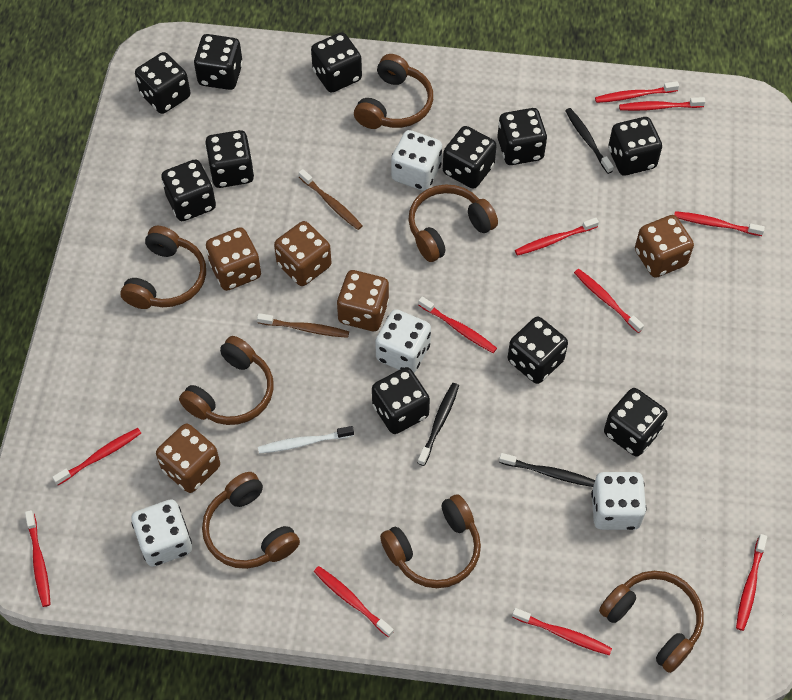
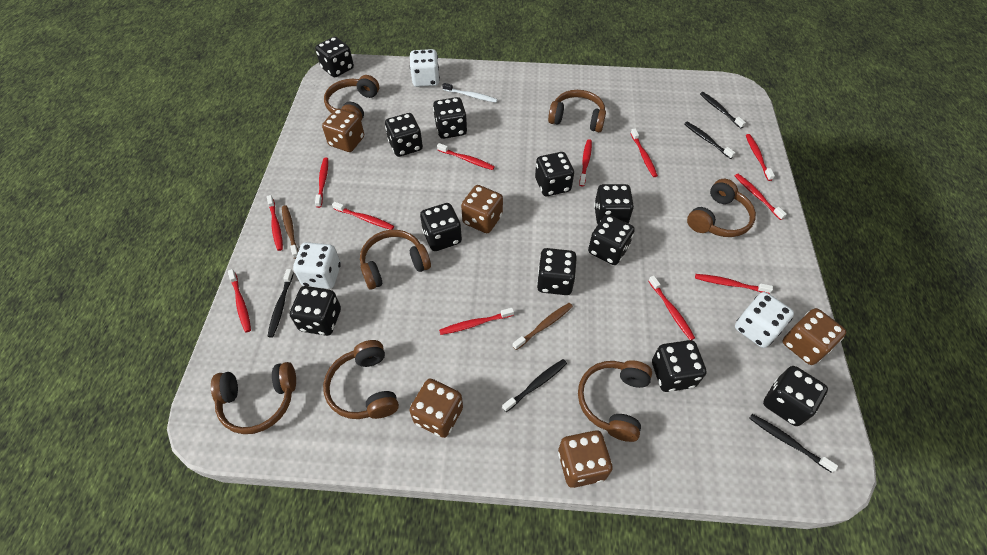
black toothbrush: [418,383,459,466] [499,453,595,487] [565,108,614,174] = 3 -> [267,269,294,338] [502,359,567,412] [684,122,735,159] [700,92,746,128] [749,414,838,473] = 5
red toothbrush: [25,510,51,607] [52,428,141,485] [314,566,394,637] [418,296,497,353] [512,608,612,656] [515,218,599,256] [574,269,644,333] [595,81,679,103] [619,97,705,111] [674,211,765,236] [736,534,767,631] = 11 -> [228,269,251,333] [267,195,283,251] [315,158,328,208] [332,202,394,230] [437,143,495,170] [439,308,514,335] [579,139,592,187] [630,128,658,177] [649,276,695,340] [695,274,773,294] [735,174,787,220] [746,134,775,181] = 12
white dice: [131,499,192,567] [375,309,431,373] [391,130,442,191] [591,472,646,530] = 4 -> [293,242,341,289] [410,49,440,87] [735,292,794,348] = 3

